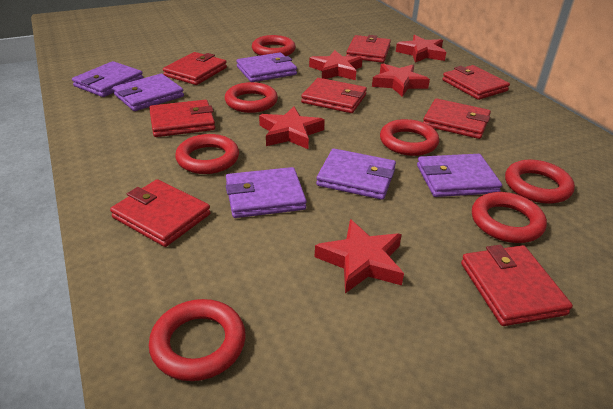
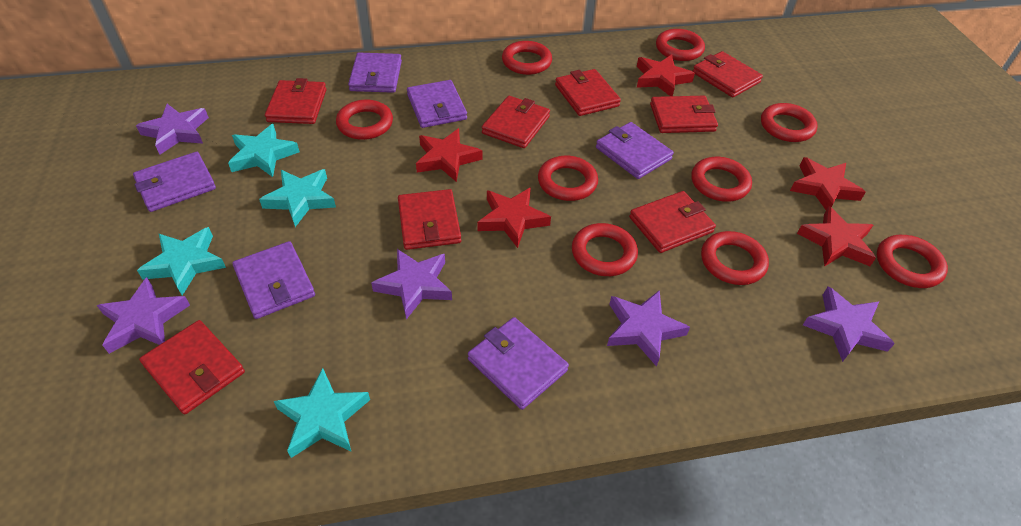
purple star: none = 0 -> [97,277,190,354] [136,104,209,155] [371,249,452,319] [607,290,690,367] [803,287,895,362] = 5
red ring: [149,299,246,381] [175,134,239,174] [225,82,278,113] [252,35,296,56] [380,119,439,156] [472,192,547,243] [505,160,575,204] = 7 -> [336,100,393,140] [502,41,552,75] [538,156,598,201] [572,223,638,276] [656,29,705,61] [691,157,752,202] [701,231,769,285] [761,103,818,142] [877,235,948,288] = 9
turquoise star: none = 0 -> [137,227,226,296] [228,124,300,177] [259,169,336,227] [274,368,370,458] = 4

